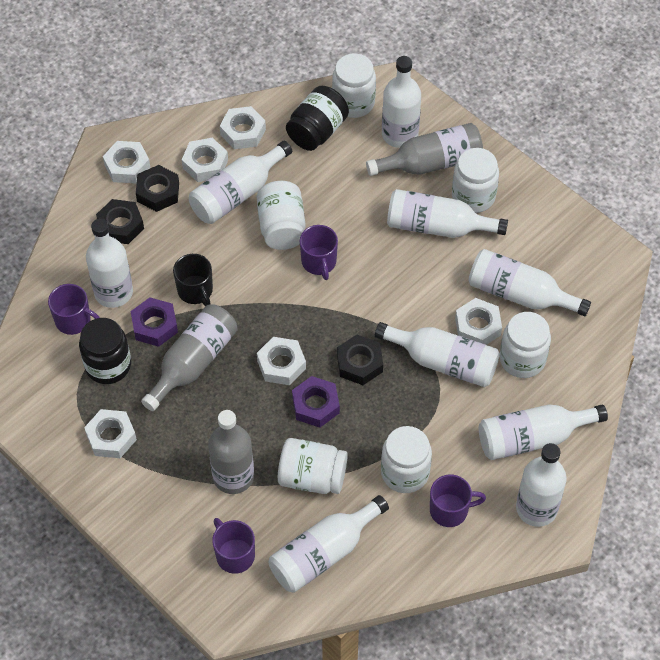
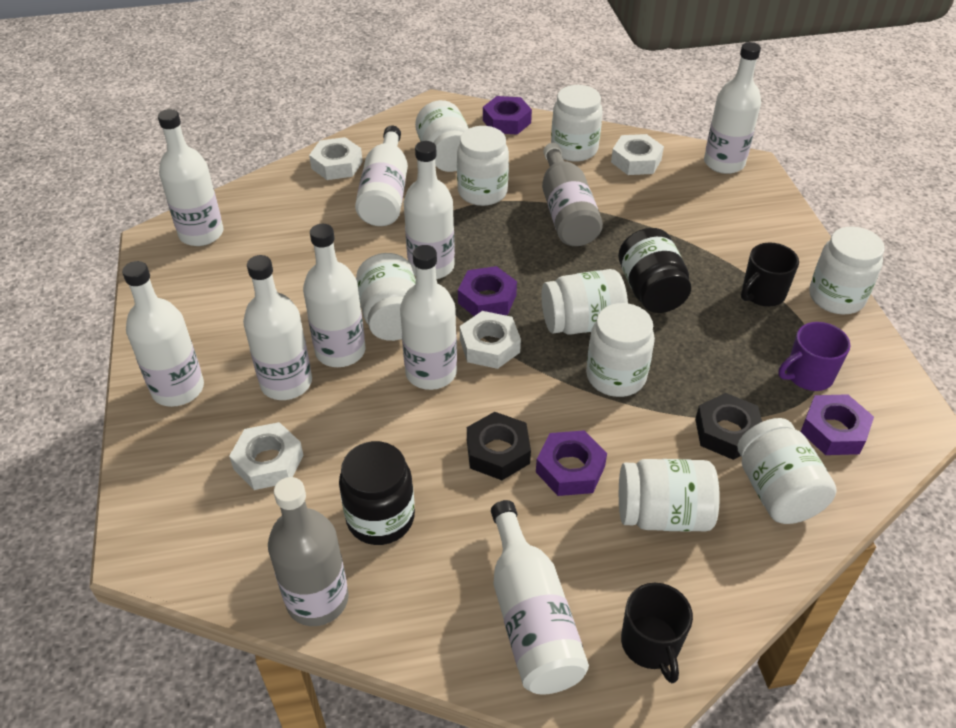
black mug: [173,254,213,307] = 1 -> [621,583,693,683] [741,243,799,307] = 2
black nut: [96,199,144,244] [136,165,179,212] [337,335,383,385] = 3 -> [467,412,531,480] [695,393,762,460] = 2
grey bottle: [141,304,238,411] [208,410,254,494] [366,123,483,176] = 3 -> [268,477,349,626] [542,143,603,246] = 2
purple mug: [48,284,100,335] [212,518,255,574] [300,225,338,280] [430,474,486,527] = 4 -> [778,322,850,391] = 1
purple nut: [130,297,178,347] [292,376,340,428] = 2 -> [458,266,517,316] [483,96,532,135] [536,430,607,496] [800,394,874,455] = 4
white jar: [257,181,306,250] [278,438,348,494] [332,53,376,118] [381,426,432,493] [452,148,499,213] [500,312,551,378] = 6 -> [356,253,416,341] [415,100,469,172] [457,126,509,206] [541,269,628,335] [551,85,603,162] [586,303,655,397] [619,459,720,532] [738,418,837,524] [809,226,885,314] = 9
white nut: [84,409,137,458] [103,141,150,183] [182,138,228,182] [220,106,266,149] [257,337,306,385] [455,298,502,345] = 6 -> [229,422,303,490] [309,137,363,180] [460,311,521,369] [611,134,664,175] = 4

